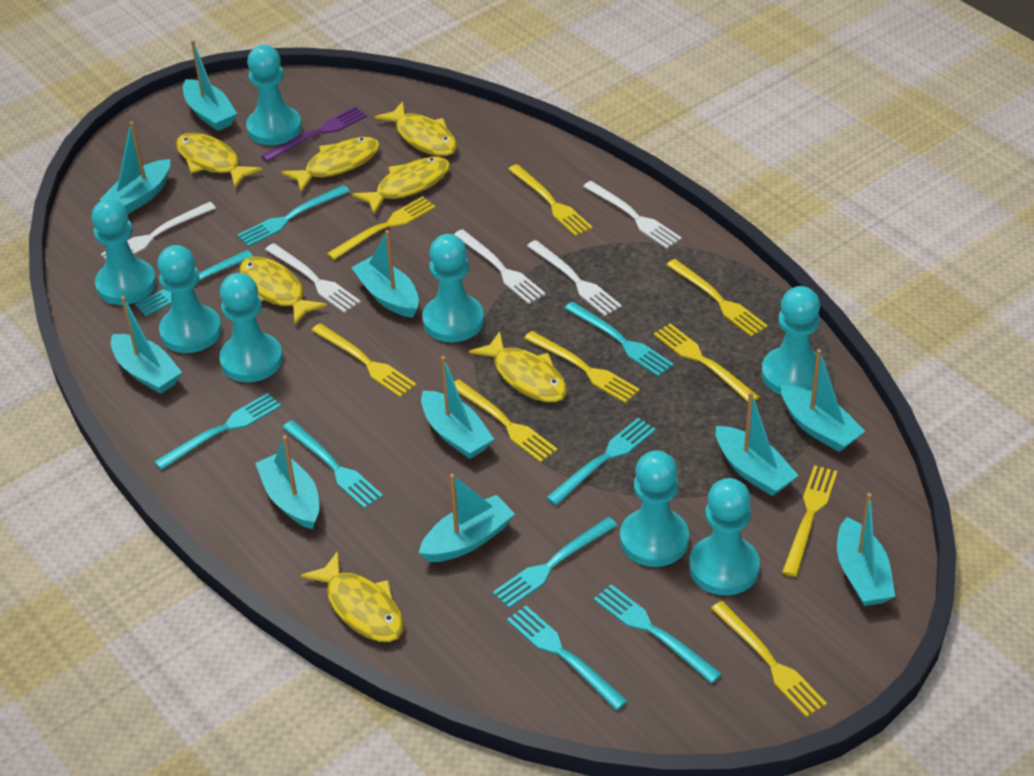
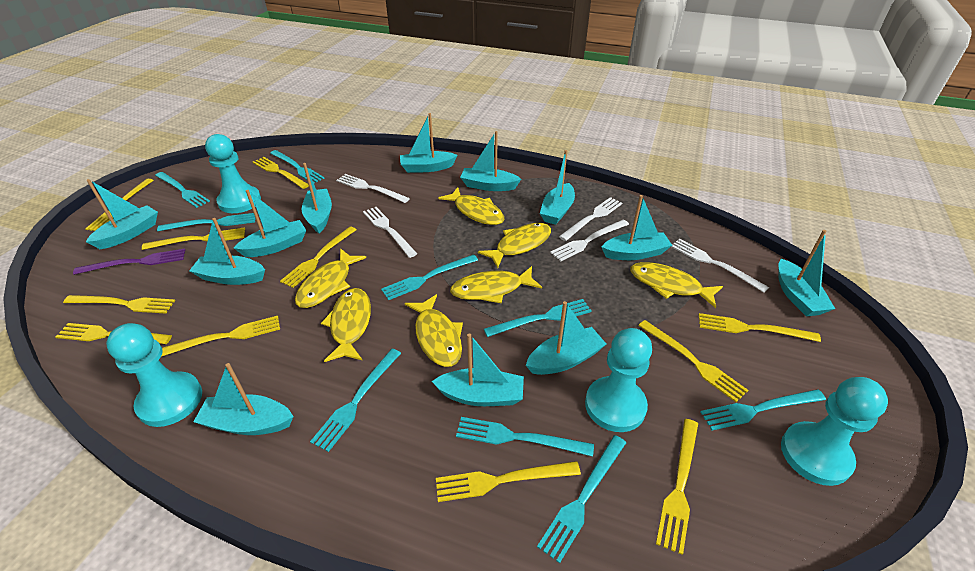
turquoise boat: [99,122,170,214] [111,296,182,394] [183,40,237,131] [255,436,319,529] [351,230,419,318] [419,474,515,562] [421,356,494,459] [716,392,799,496] [781,349,865,452] [837,493,895,606] = 10 -> [86,179,158,249] [189,218,265,285] [193,363,294,435] [234,190,306,257] [301,163,332,233] [400,113,458,173] [432,333,524,406] [460,131,521,191] [526,301,606,375] [540,150,575,225] [602,195,672,260] [778,230,835,317] = 12
turquoise pawn: [91,199,156,305] [157,245,222,353] [219,273,283,382] [246,45,302,145] [422,234,484,342] [620,450,689,567] [689,478,760,595] [761,286,826,395] = 8 -> [106,323,202,427] [205,134,261,213] [585,328,652,432] [781,377,888,486] = 4
yellow fork: [311,323,416,397] [327,196,436,260] [454,379,558,463] [508,164,592,236] [524,331,640,403] [654,323,760,402] [666,259,768,337] [711,601,827,717] [782,465,838,577] = 9 -> [56,323,172,344] [63,295,175,314] [85,179,154,231] [142,227,245,250] [161,316,280,357] [253,157,309,189] [280,226,357,288] [436,461,581,502] [638,320,748,402] [656,419,698,555] [699,313,821,342] = 11

